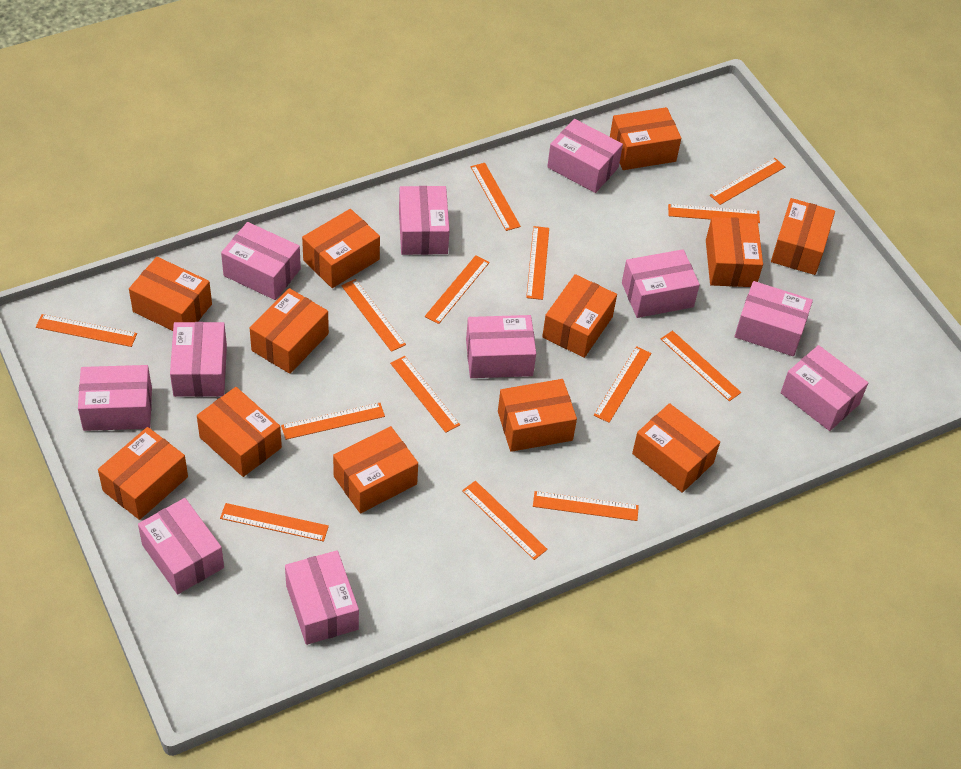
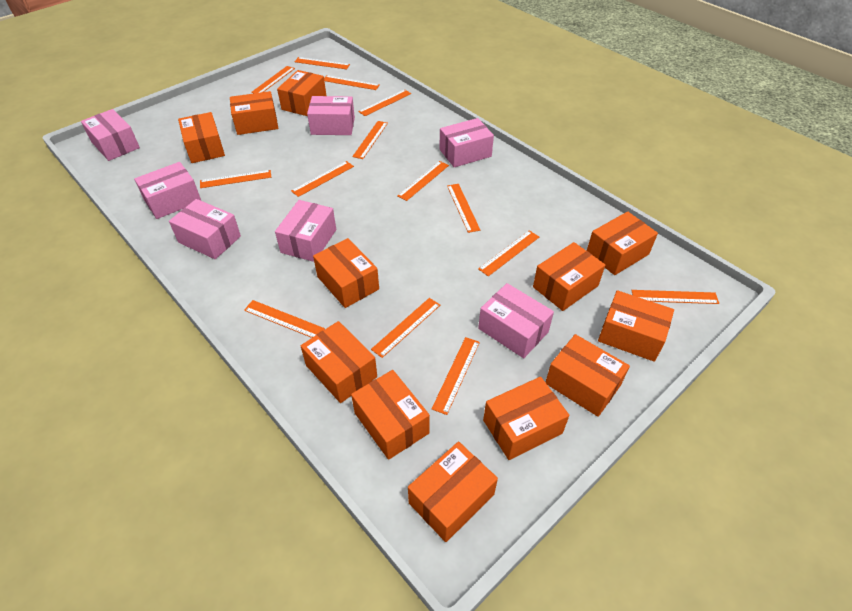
pink box: [78,365,152,431] [138,498,224,594] [170,322,227,397] [221,222,301,300] [285,550,359,645] [399,186,450,255] [466,315,536,378] [547,119,623,193] [622,249,700,318] [735,281,813,356] [781,345,868,431] = 11 -> [81,109,140,161] [134,162,201,219] [169,199,241,259] [275,200,336,262] [307,96,355,135] [439,118,494,167] [478,283,554,358] = 7

